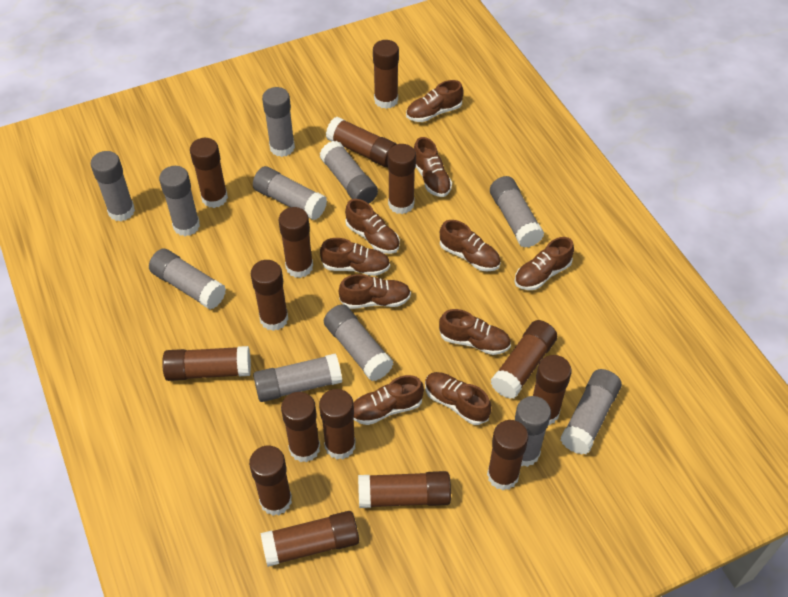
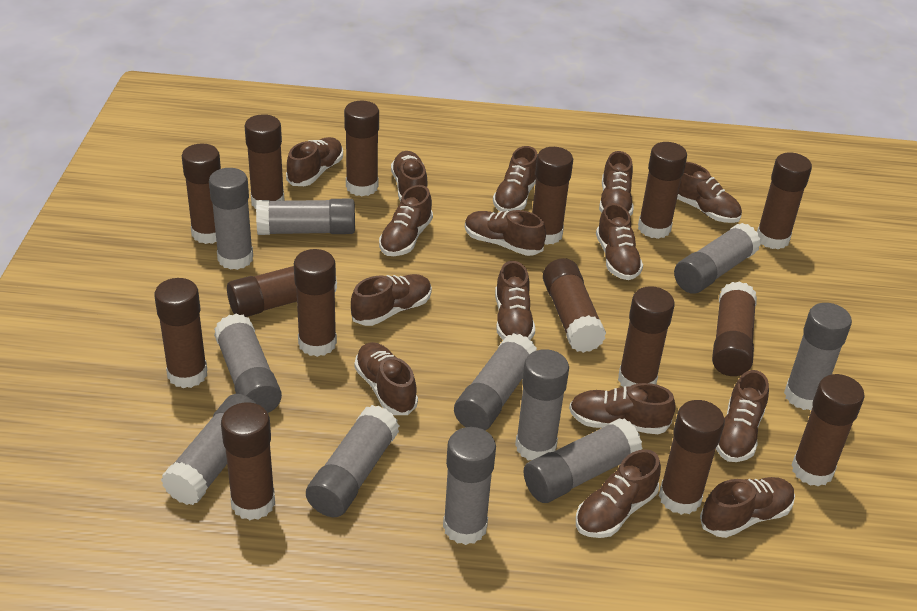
brown shoe: [320,238,390,276] [339,274,411,309] [345,199,400,254] [353,375,424,425] [406,80,464,122] [414,137,452,197] [425,372,491,425] [439,309,511,355] [440,220,501,271] [514,237,574,290] = 10 -> [286,137,343,186] [351,274,432,326] [355,342,418,415] [379,185,433,256] [391,151,427,201] [465,210,546,256] [493,146,537,212] [495,261,535,340] [569,383,676,434] [576,449,661,538] [596,203,643,280] [599,151,634,216] [677,162,742,223] [700,477,795,538] [716,370,769,462] = 15

